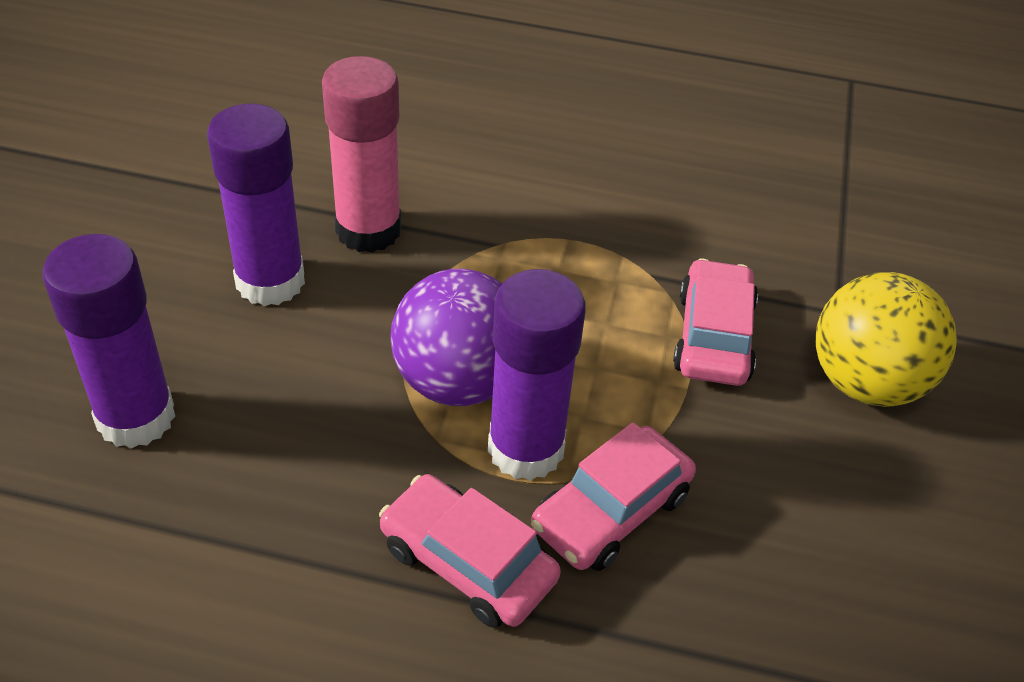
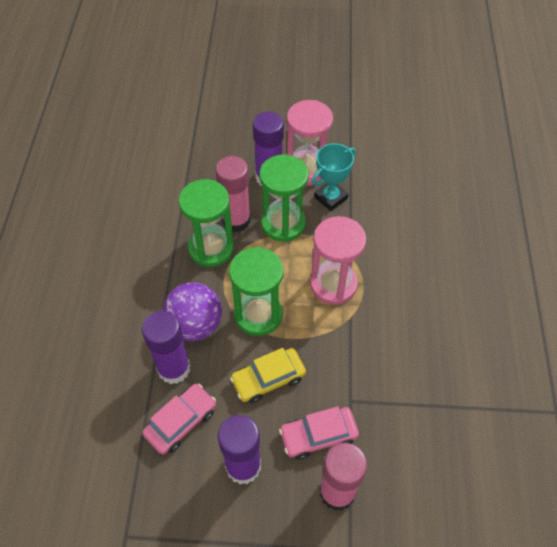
green hourglass: none = 0 -> [179,179,234,267] [229,247,283,336] [259,155,309,242] = 3
pink car: [379,474,561,628] [531,422,696,571] [673,258,758,386] = 3 -> [142,384,216,454] [279,406,359,460] = 2
pink glue stick: [322,56,401,253] = 1 -> [215,156,251,232] [319,443,367,511] = 2
pink hourglass: none = 0 -> [287,100,333,186] [310,216,366,305] = 2
turquoise trophy: none = 0 -> [312,143,356,211] = 1
yellow ball: [815,272,957,407] = 1 -> none = 0
yellow car: none = 0 -> [230,348,306,403] = 1

